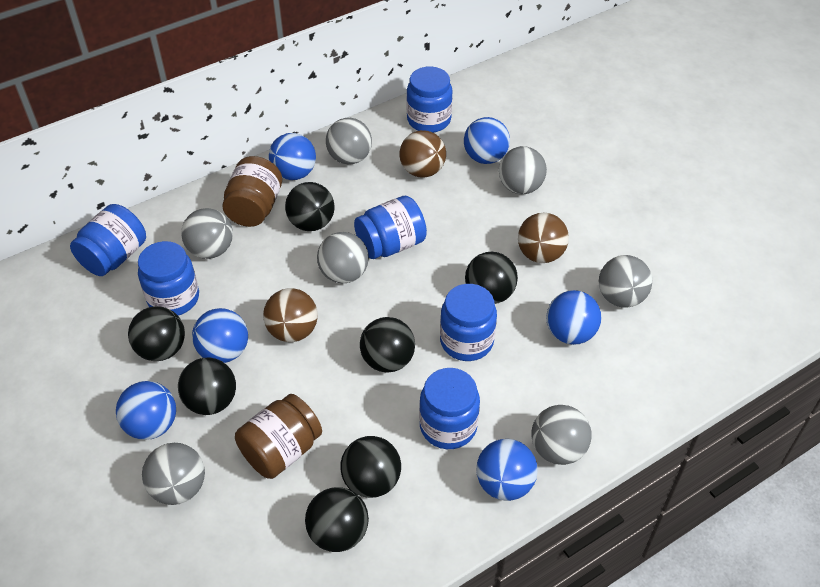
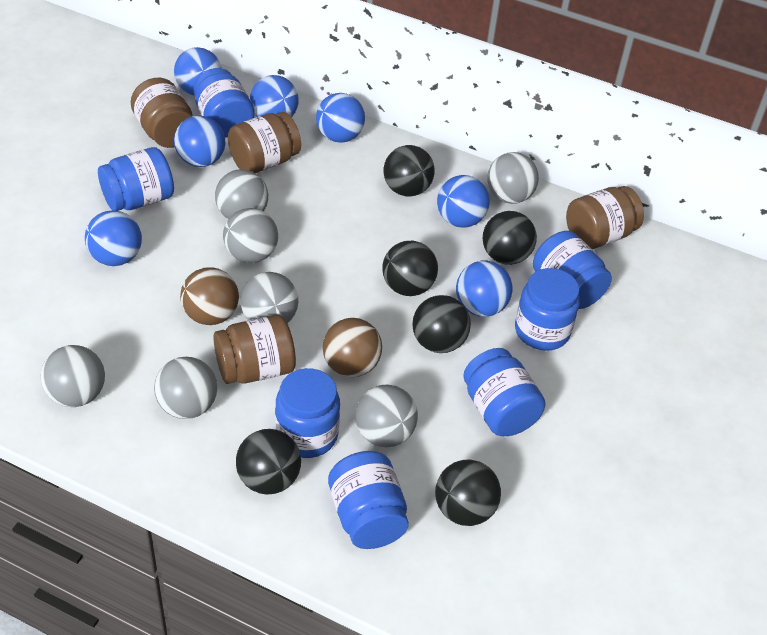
black ball: [128,306,185,361] [178,358,236,415] [285,182,335,231] [305,487,369,552] [340,436,401,498] [360,317,415,373] [465,252,518,304] = 7 -> [236,429,301,495] [382,241,438,296] [384,145,435,196] [412,295,471,353] [435,460,501,526] [483,211,537,265] = 6
blue ball: [116,381,176,440] [192,308,248,363] [269,133,316,180] [464,117,510,164] [476,439,538,501] [546,290,601,345] = 6 -> [85,210,142,266] [174,47,222,96] [174,116,225,167] [250,75,299,117] [316,93,365,143] [437,175,490,228] [456,261,512,317] = 7
blue jar: [70,204,146,276] [138,241,199,316] [354,196,427,259] [407,66,452,133] [419,368,480,449] [440,284,497,361] = 6 -> [98,147,174,211] [194,68,255,137] [275,368,340,458] [328,451,409,549] [463,348,545,436] [515,268,580,351] [533,231,612,309] = 7
brown ball: [263,288,318,342] [399,130,446,178] [518,213,569,263] = 3 -> [180,267,239,325] [323,318,382,377] = 2
brown jar: [222,156,282,227] [235,394,322,479] = 2 -> [131,78,192,148] [214,315,296,384] [228,112,301,173] [566,186,644,249] = 4

